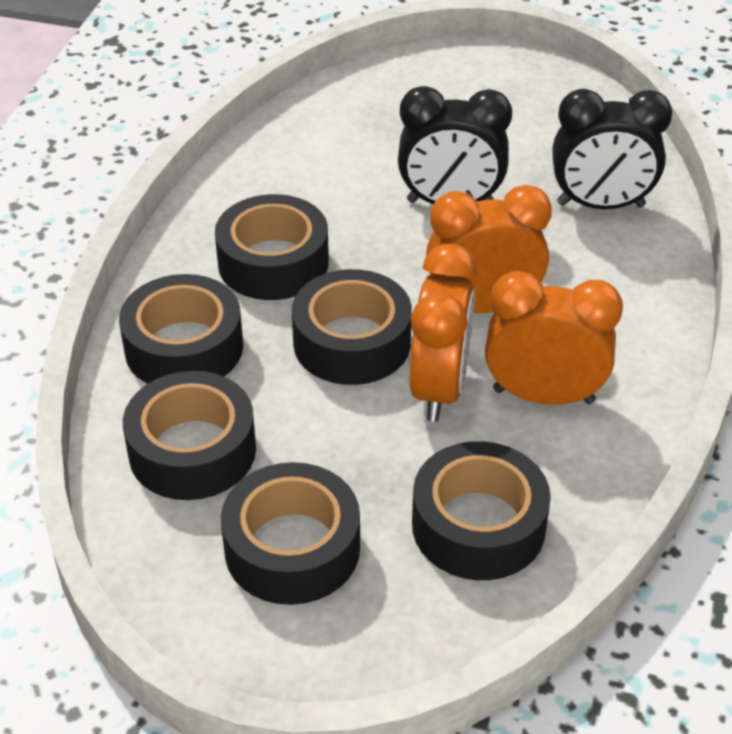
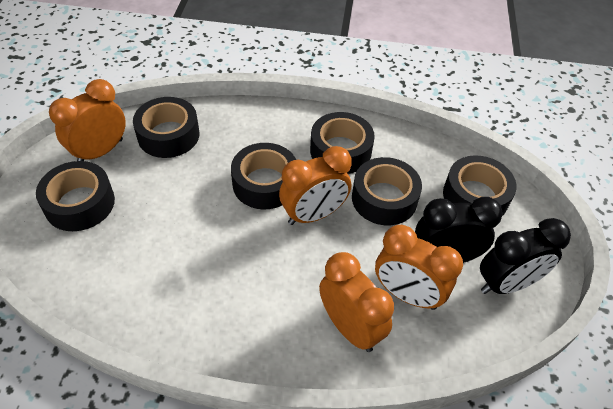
orange clock: [409,244,477,422] [426,185,552,313] [485,271,623,405] = 3 -> [49,79,126,161] [279,146,352,225] [319,252,394,352] [375,225,463,310] = 4

